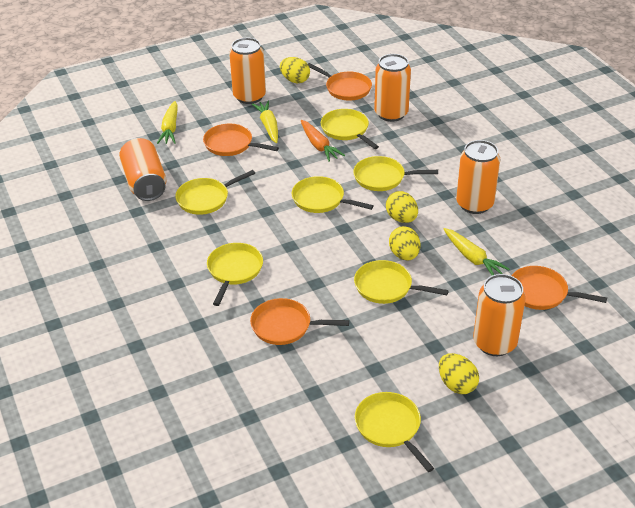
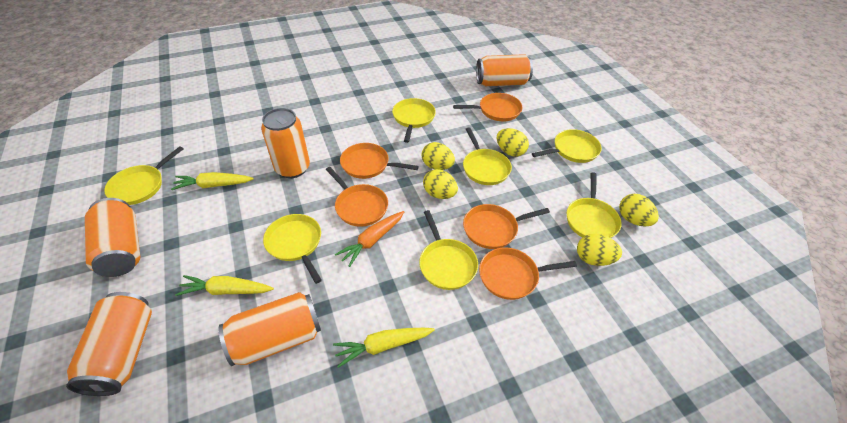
orange pan: [203,124,279,156] [250,298,349,345] [308,63,372,101] [511,266,607,310] = 4 -> [326,167,388,227] [340,143,419,179] [453,93,522,121] [463,204,550,249] [479,248,577,300] = 5
yellow egg: [280,57,310,83] [386,191,418,223] [389,226,420,261] [439,353,479,394] = 4 -> [422,142,455,170] [423,169,458,199] [497,128,529,157] [577,234,622,266] [619,194,659,227] = 5

